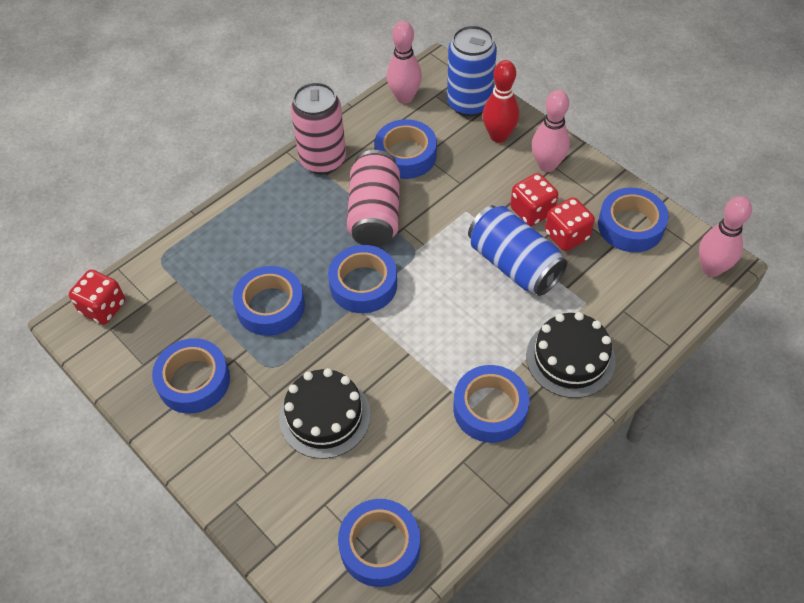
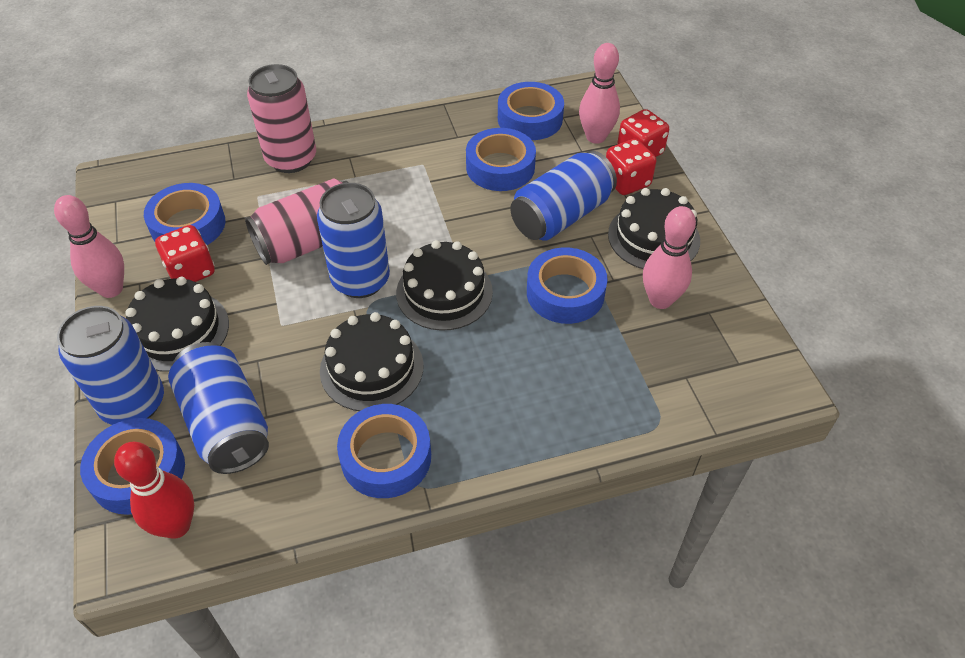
black cake: [279,368,371,459] [526,312,616,398] = 2 -> [125,277,229,372] [320,312,424,411] [396,240,493,331] [608,188,700,269] = 4
blue can: [447,25,497,117] [468,205,567,296] = 2 -> [57,306,164,425] [168,342,269,474] [317,183,390,298] [510,151,617,241] = 4
blue tape: [152,338,230,413] [233,266,305,336] [328,245,397,313] [338,499,420,587] [374,119,437,179] [453,365,530,443] [598,187,669,252] = 7 -> [80,418,185,515] [144,183,225,245] [337,404,431,498] [466,128,536,191] [498,82,564,140] [527,247,608,324] = 6

